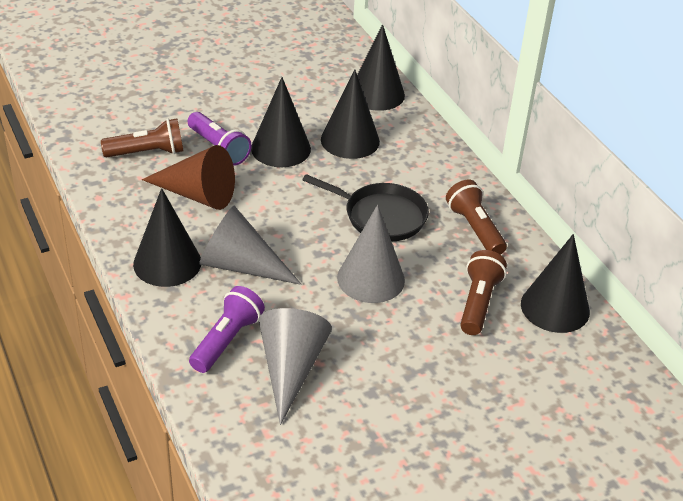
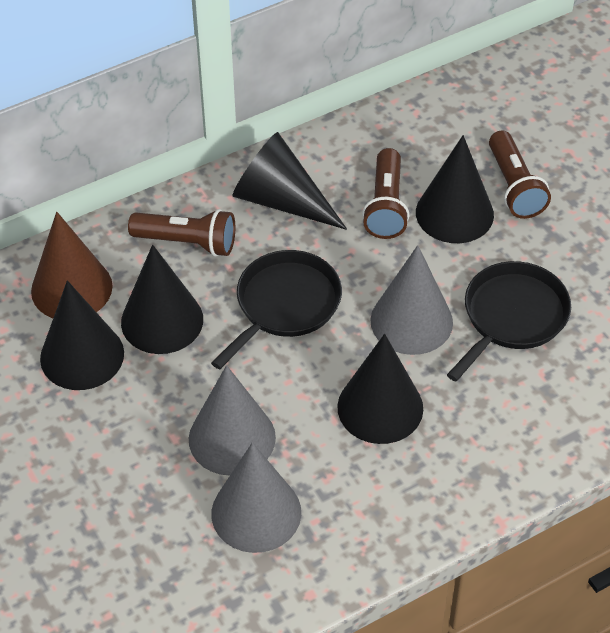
black pan: [302,174,429,242] = 1 -> [211,250,342,369] [447,261,571,381] = 2
purple flashlight: [188,112,252,166] [189,286,265,373] = 2 -> none = 0

